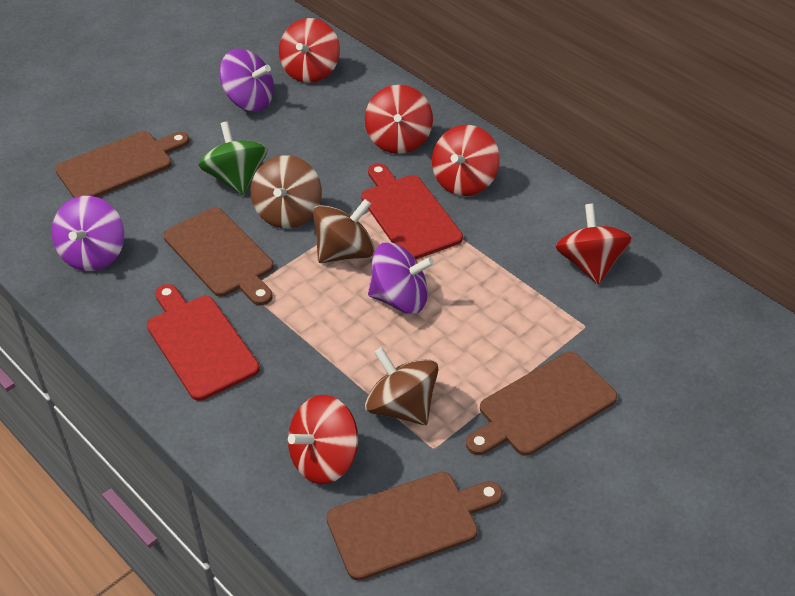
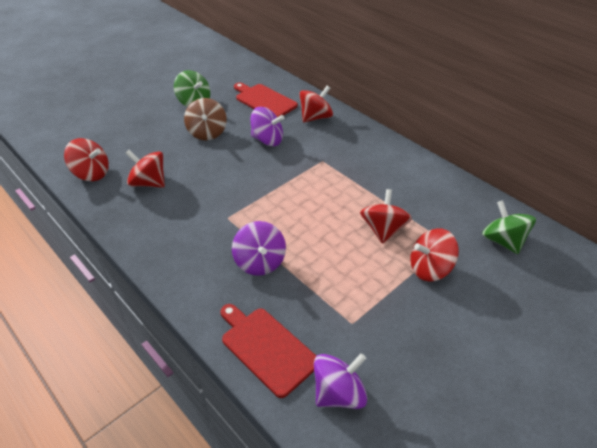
brown cutting board: [55,131,189,198] [163,207,274,306] [326,472,503,581] [466,352,617,456] = 4 -> none = 0
brown spinning top: [251,155,322,228] [313,199,375,263] [365,347,439,425] = 3 -> [184,98,227,140] = 1
green spinning top: [198,121,268,195] = 1 -> [174,70,210,107] [482,200,536,254] = 2

